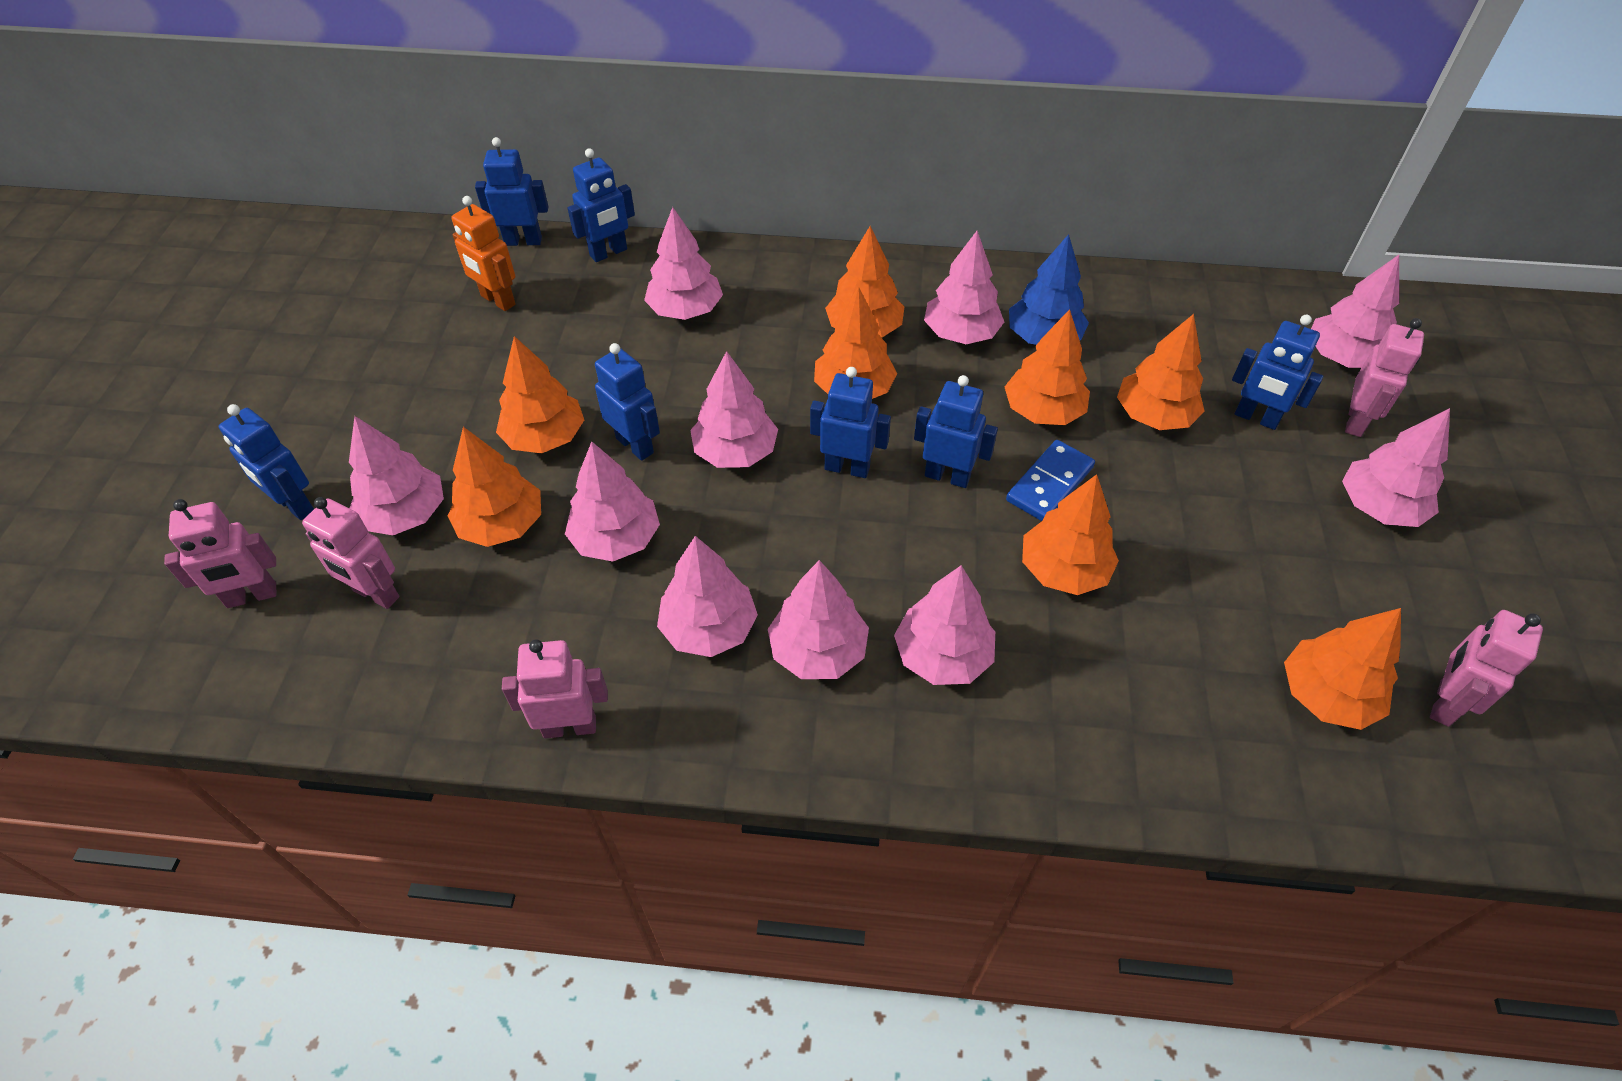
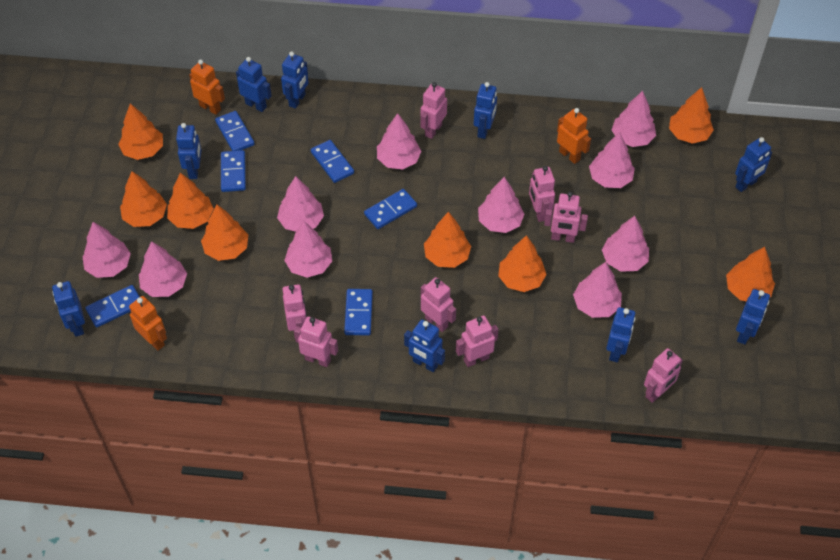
blue domino: [1006,440,1095,521] = 1 -> [85,285,140,327] [215,111,255,151] [221,150,246,192] [311,140,354,183] [344,289,373,335] [364,189,417,229] = 6
blue robot: [219,404,314,520] [475,137,548,246] [568,148,635,262] [595,343,660,461] [810,367,891,478] [914,375,998,488] [1232,315,1323,430] = 7 -> [52,281,85,337] [176,123,202,179] [236,57,272,112] [281,52,309,109] [404,320,445,372] [474,82,497,139] [606,307,636,362] [735,137,772,192] [736,289,770,345] = 9
blue tree: [1009,234,1089,345] = 1 -> none = 0
orange robot: [451,196,516,311] = 1 -> [129,296,167,351] [189,59,225,115] [557,108,591,164] = 3
pink robot: [164,499,276,608] [302,497,399,609] [502,639,608,738] [1345,318,1424,437] [1430,610,1543,727] = 5 -> [283,284,307,337] [294,316,338,367] [421,82,447,139] [421,277,456,332] [456,316,499,367] [529,166,555,222] [544,192,588,243] [644,348,683,403] = 8

